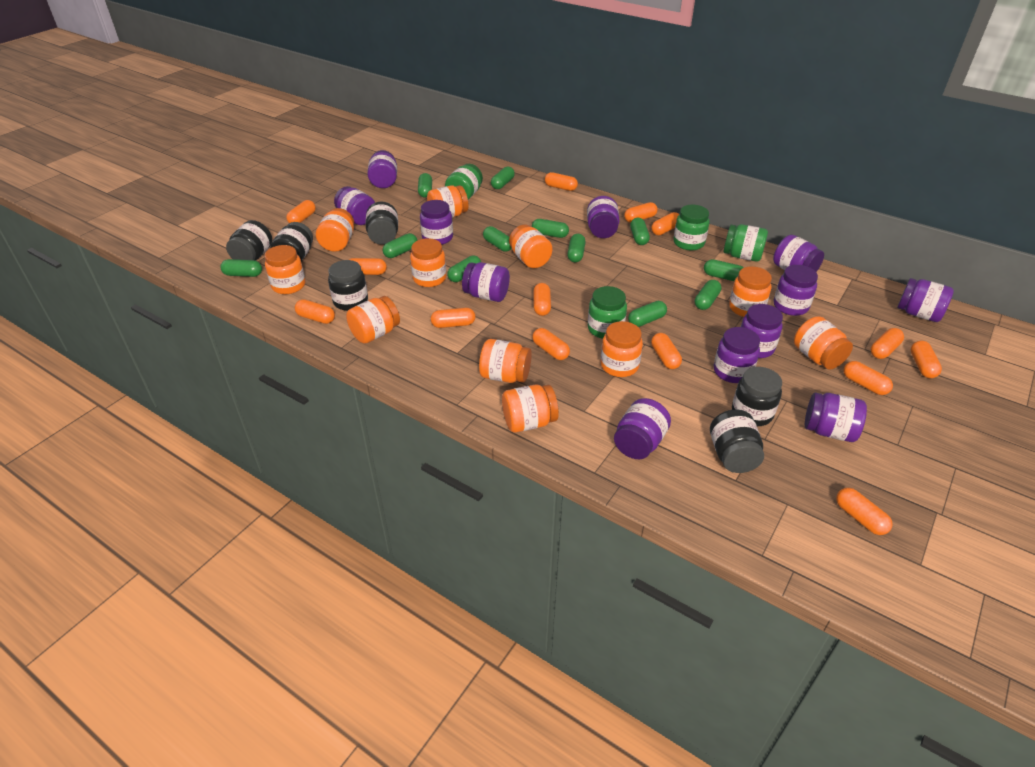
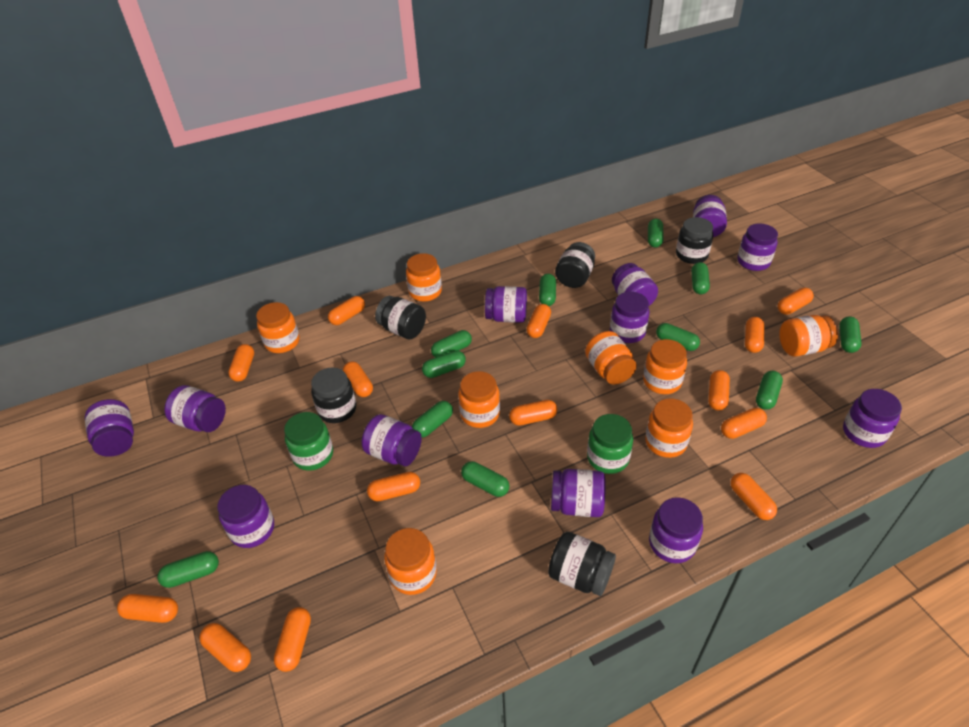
black jar: [226,220,272,261] [270,222,313,261] [328,260,368,311] [366,201,398,245] [710,410,764,473] [732,367,782,426] = 6 -> [311,368,356,423] [375,296,426,339] [548,532,616,596] [555,242,595,288] [676,217,713,264] = 5
green capsule: [220,259,262,277] [383,233,418,258] [418,173,432,198] [447,255,481,282] [483,226,512,252] [491,167,515,189] [532,219,569,238] [567,234,586,262] [628,301,667,327] [630,218,650,245] [695,280,722,310] [704,259,743,281] = 12 -> [157,551,219,588] [412,401,453,438] [422,350,466,378] [431,330,472,358] [461,461,510,497] [539,274,556,306] [648,219,664,247] [656,323,700,351] [691,262,710,294] [756,371,783,410] [839,316,862,353] = 11
green jar: [445,164,483,200] [588,286,627,339] [673,205,709,250] [723,224,768,262] = 4 -> [284,412,333,471] [587,414,633,474] = 2
orange jar: [265,245,306,294] [316,208,354,252] [346,296,400,344] [410,238,446,287] [427,185,469,218] [479,339,532,383] [502,384,559,433] [509,225,553,268] [600,321,643,377] [729,266,772,317] [794,316,853,370] = 11 -> [256,302,300,353] [384,528,437,595] [406,253,442,302] [458,371,500,428] [585,331,637,385] [643,339,687,394] [645,398,693,458] [779,315,838,357] = 8

